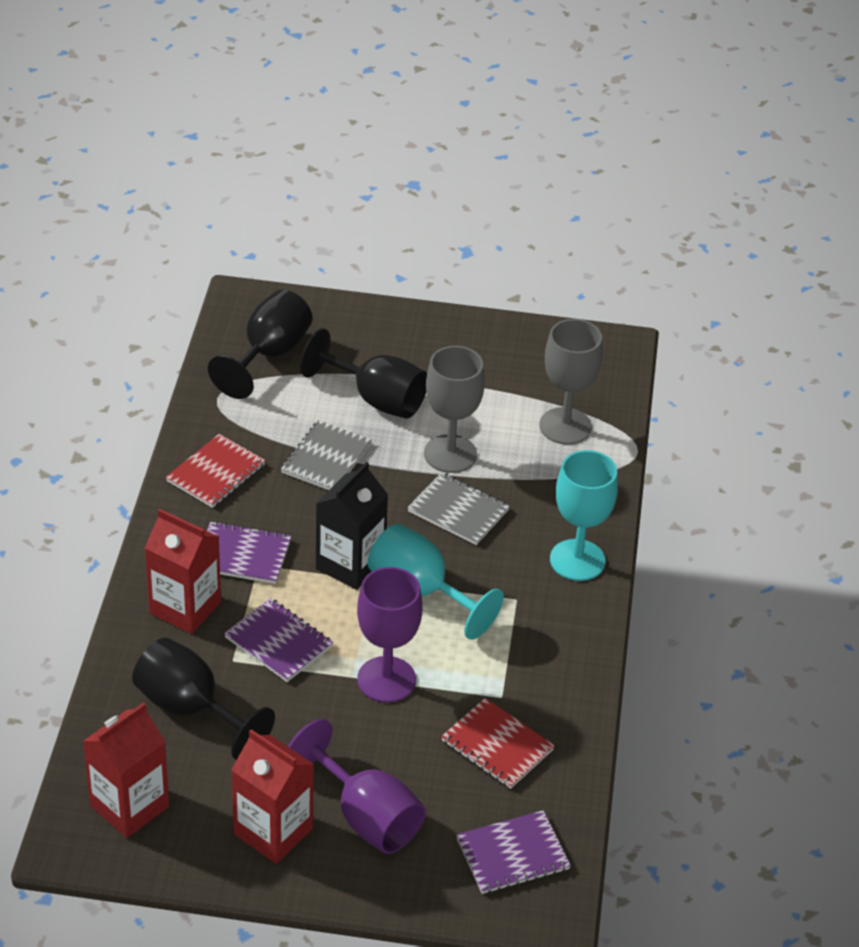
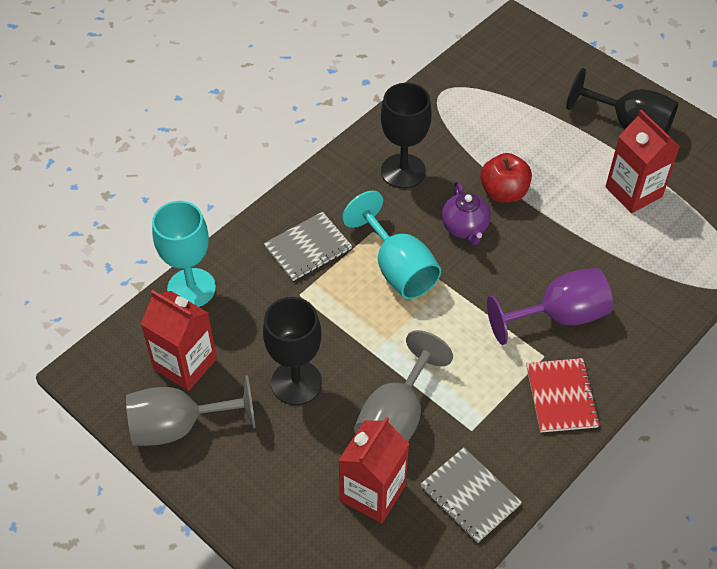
black carton: [316,462,388,590] = 1 -> none = 0
purple goblet: [288,719,426,854] [357,567,423,703] = 2 -> [487,268,613,345] = 1
purple notebook: [207,521,291,584] [224,598,333,682] [456,810,571,894] = 3 -> none = 0
purple teapot: none = 0 -> [442,182,491,245] = 1
red apple: none = 0 -> [480,153,532,202] = 1
red notebook: [166,434,266,508] [441,698,555,789] = 2 -> [526,358,600,432] = 1

